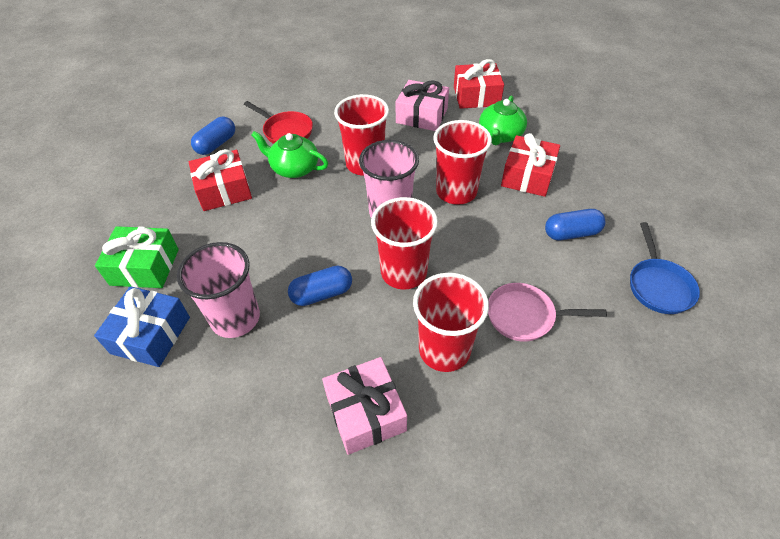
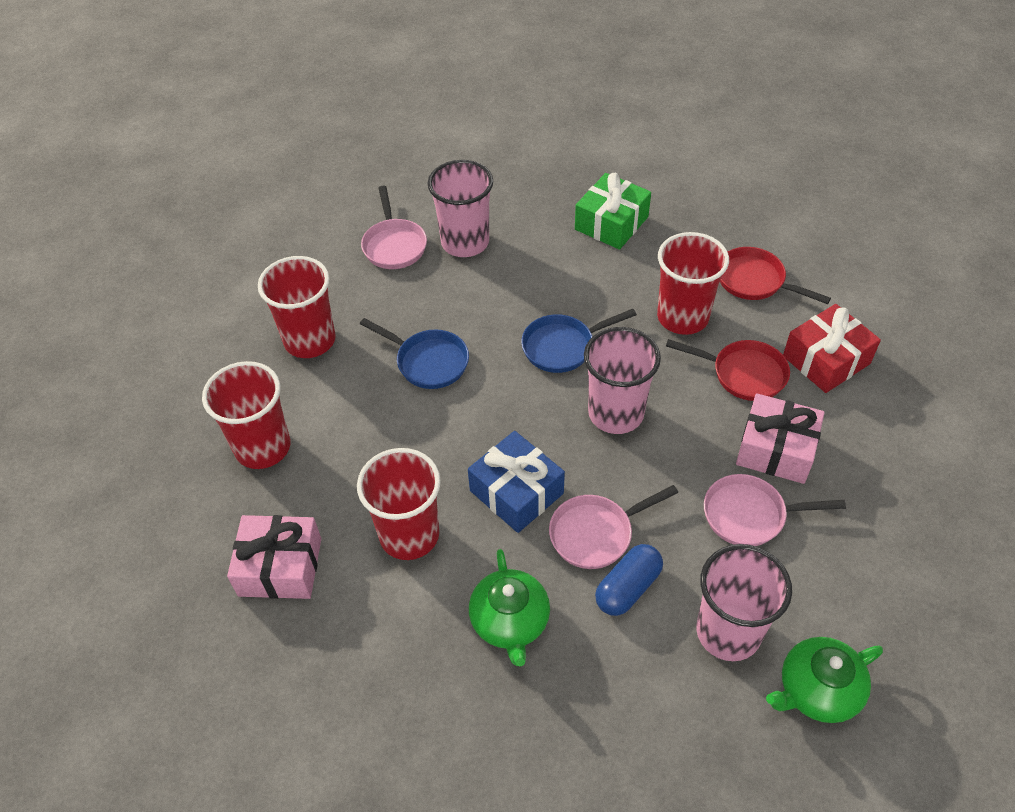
blue capsule: [191,117,235,155] [288,266,352,306] [545,209,605,240] = 3 -> [595,544,663,616] = 1
blue pan: [630,222,700,314] = 1 -> [360,318,469,389] [521,309,637,373] = 2
pink cup: [177,242,260,338] [359,140,419,218] = 2 -> [428,160,493,257] [584,327,661,434] [696,544,792,661] = 3
pink pan: [488,283,607,342] = 1 -> [361,186,427,269] [549,485,678,569] [704,474,846,546] = 3
red gift: [189,149,252,211] [454,59,504,109] [501,133,560,197] = 3 -> [783,304,881,393] = 1
red pan: [244,101,313,144] = 1 -> [666,339,790,401] [720,247,831,304] = 2

